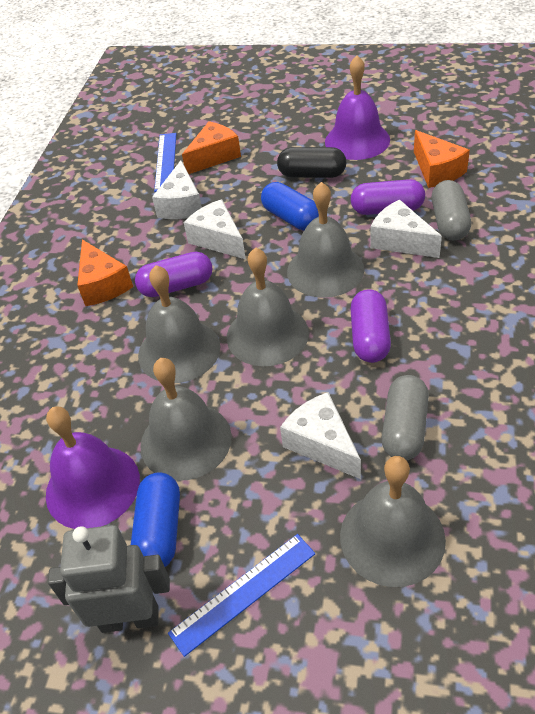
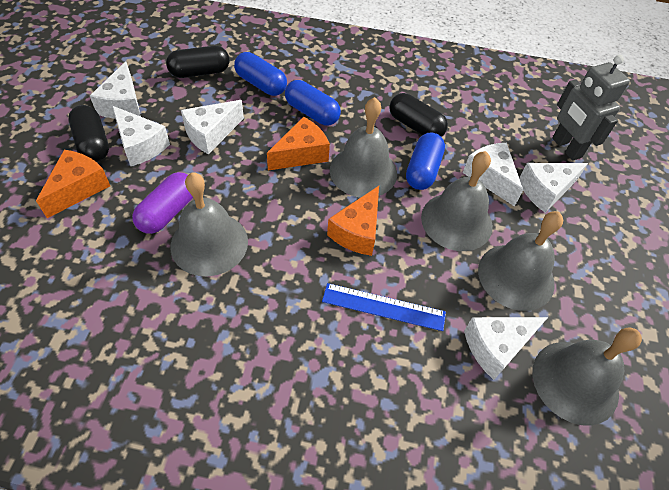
black capsule: [277,147,346,178] = 1 -> [68,105,109,162] [166,46,229,78] [389,93,448,137] = 3
blue capsule: [131,472,180,567] [261,182,319,231] = 2 -> [234,52,287,96] [285,80,341,126] [406,133,445,190] = 3
blue ruler: [154,133,176,192] [168,534,315,657] = 2 -> [322,283,446,331] = 1
grey capsule: [382,375,429,461] [432,180,471,240] = 2 -> none = 0
purple bell: [46,406,140,529] [325,55,390,160] = 2 -> none = 0
purple capsule: [135,252,213,297] [350,289,391,363] [351,179,425,215] = 3 -> [132,172,193,234] = 1
white cheese: [152,160,202,219] [183,199,246,259] [280,392,361,479] [370,199,442,258] = 4 -> [90,61,141,119] [112,106,170,166] [181,100,244,154] [463,143,523,207] [464,317,548,380] [519,163,588,213] = 6

